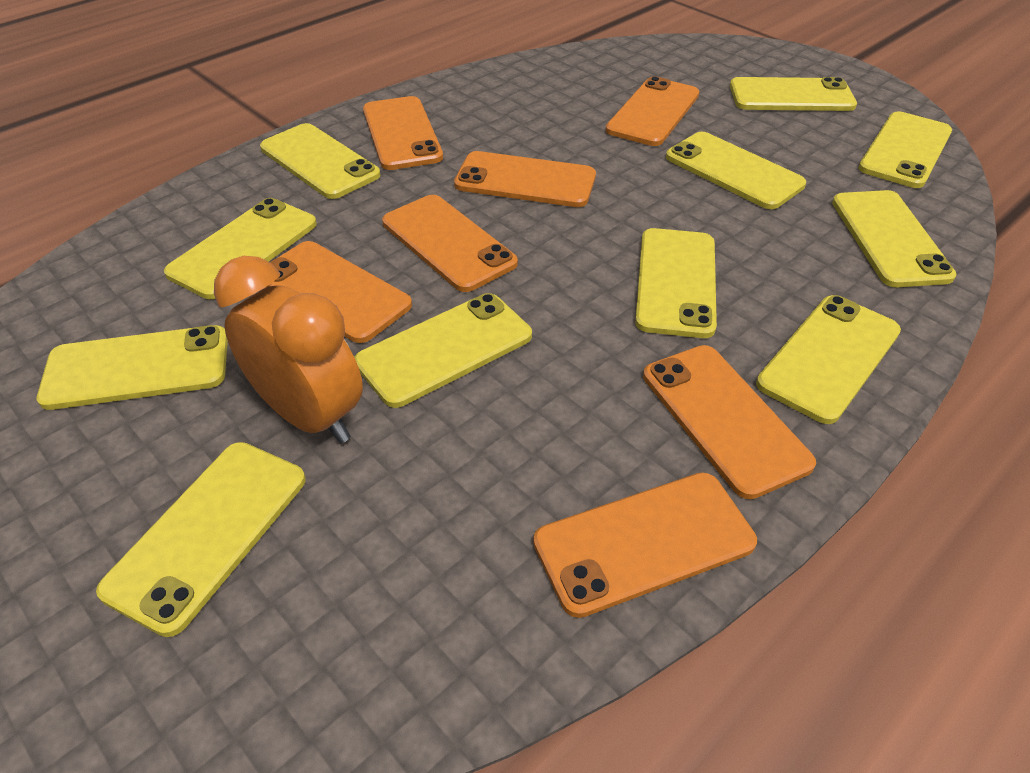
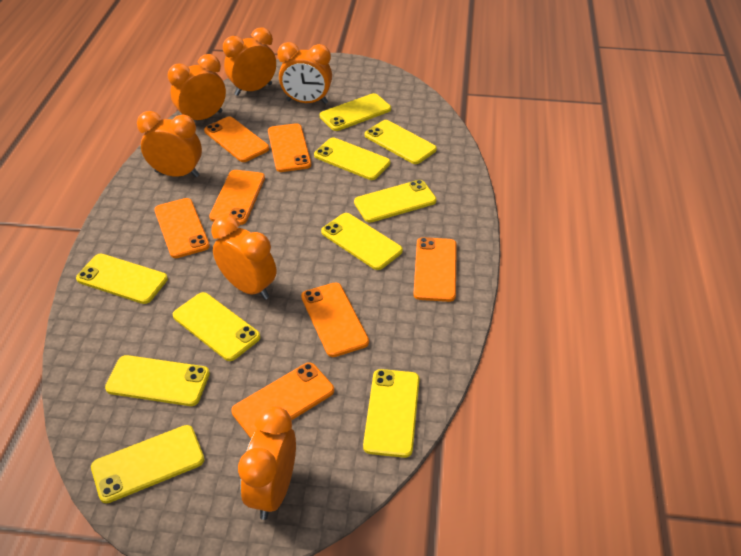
orange clock: [214,256,363,443] = 1 -> [137,111,202,177] [168,54,226,120] [211,216,276,300] [223,27,276,96] [238,406,296,520] [277,42,332,104] = 6
yellow phone: [37,325,228,410] [96,442,306,637] [164,198,317,299] [260,123,380,199] [354,293,532,408] [635,228,717,338] [666,132,806,209] [730,77,857,111] [756,295,901,424] [832,190,956,287] [859,111,952,188] = 11 -> [76,254,168,304] [91,425,204,503] [105,355,210,406] [173,292,261,361] [314,138,390,180] [320,93,391,131] [321,213,403,270] [354,180,437,223] [363,369,419,458] [365,120,437,164] = 10

